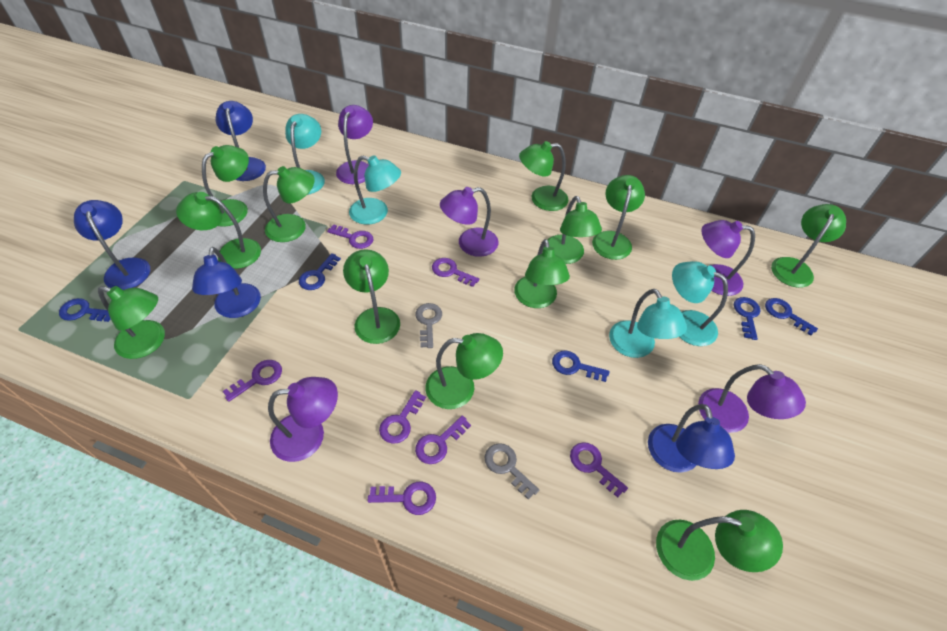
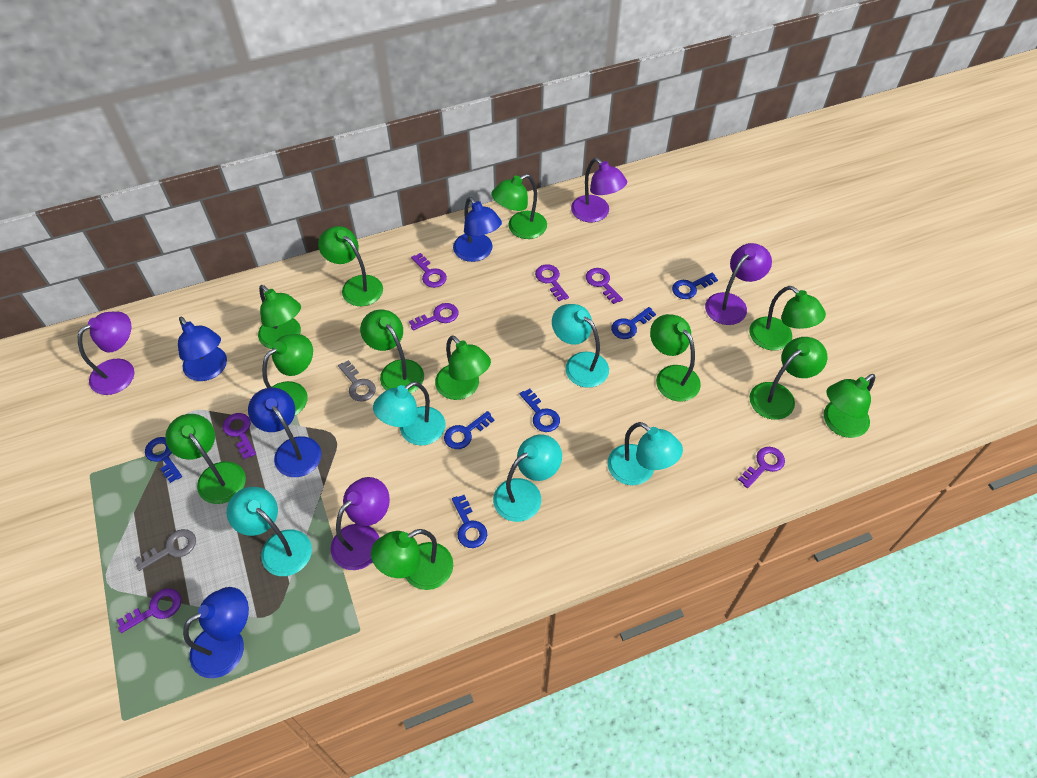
blue key: [59,298,111,322] [299,253,341,290] [552,351,610,382] [734,297,760,340] [765,298,818,336] = 5 -> [145,437,182,483] [444,411,495,449] [452,495,487,548] [520,388,560,432] [611,307,656,339] [672,273,718,299] = 6
purple lamp: [268,377,338,462] [336,105,373,184] [440,187,498,257] [698,364,806,433] [701,220,755,296] = 5 -> [78,312,134,395] [331,477,390,570] [571,158,627,222] [705,243,772,325] = 4
turquoise lamp: [285,114,325,195] [349,155,401,225] [609,289,687,358] [672,261,728,346] = 4 -> [227,487,312,576] [373,381,445,445] [493,435,562,522] [552,304,609,388] [608,422,683,485] = 5

